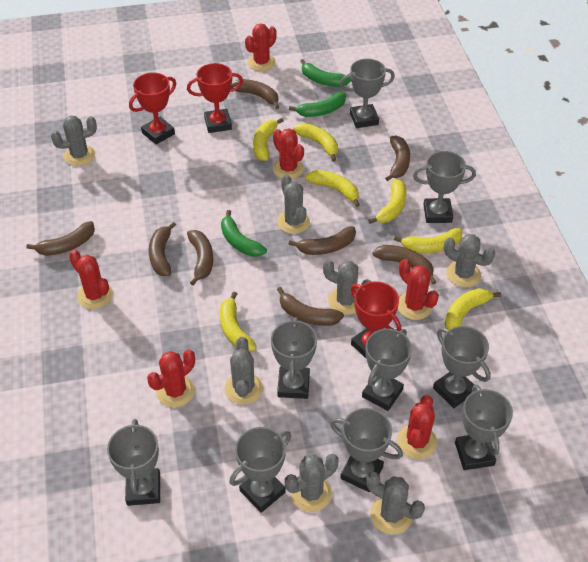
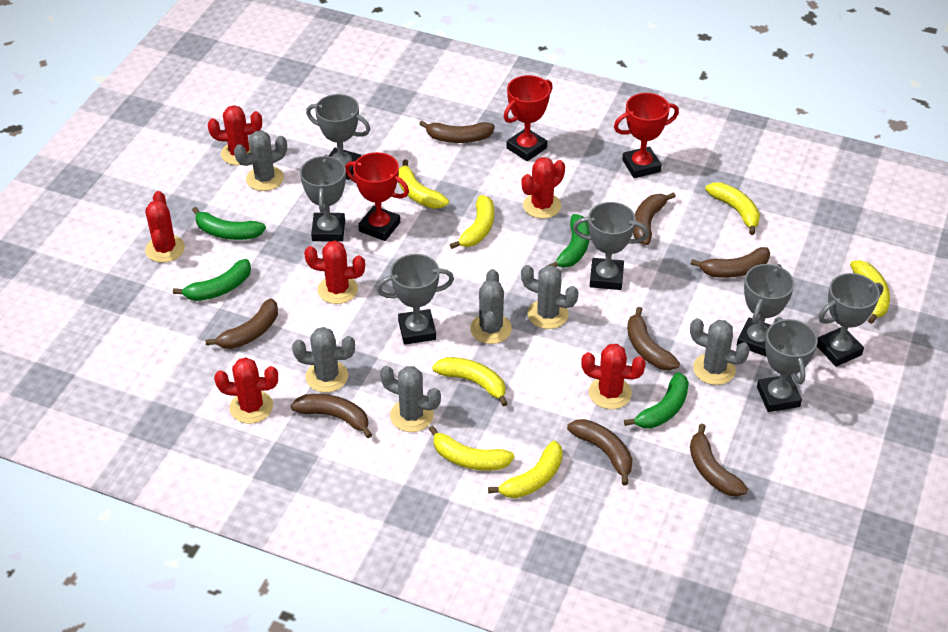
green banana: [221,210,267,257] [289,92,346,117] [300,59,351,87] = 3 -> [173,259,251,301] [192,207,266,240] [549,214,590,267] [624,372,689,428] = 4
grey cactus: [51,116,97,166] [224,337,263,405] [277,174,310,234] [285,454,338,512] [323,260,371,315] [367,472,425,534] [444,234,495,287] = 7 -> [234,130,287,191] [292,327,355,393] [380,366,441,432] [470,269,512,344] [521,265,578,329] [690,318,750,385] = 6
grey trophy: [107,419,160,506] [229,427,291,513] [271,317,317,399] [330,408,403,492] [340,59,395,128] [362,329,412,411] [413,151,476,223] [433,326,491,408] [455,385,513,470] = 9 -> [300,155,346,242] [306,94,370,180] [376,254,454,345] [573,202,649,290] [737,264,794,357] [757,317,818,412] [817,273,883,367] = 7

